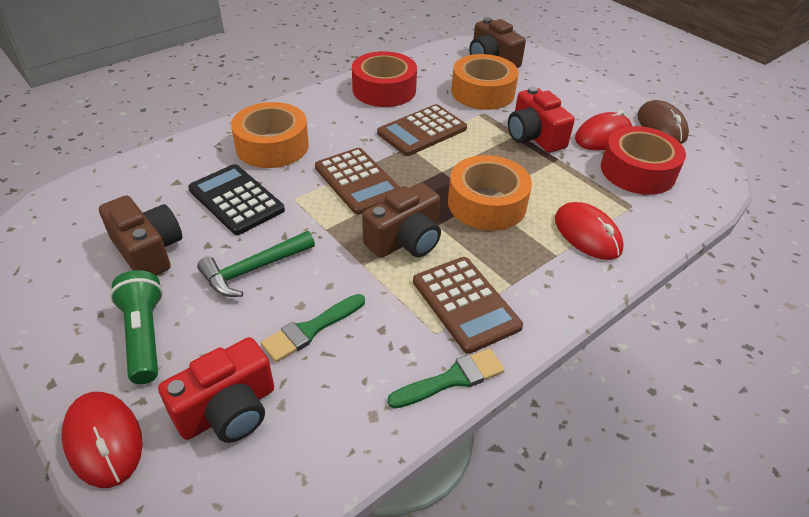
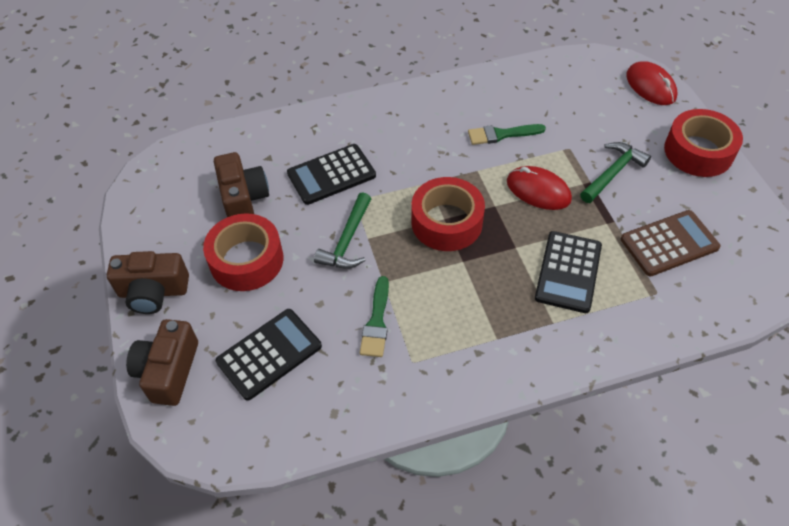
black calculator: [188,164,285,235] = 1 -> [216,309,322,401] [287,144,376,205] [535,231,602,313] = 3
brown calculator: [315,148,400,215] [377,104,467,156] [413,257,523,354] = 3 -> [621,210,721,276] = 1
brown mouse: [637,100,689,144] = 1 -> none = 0
green flashlight: [110,270,163,384] = 1 -> none = 0
green hammer: [197,231,315,297] = 1 -> [314,192,371,269] [580,142,651,203] = 2
orange tape: [231,102,309,168] [448,155,532,231] [451,54,519,110] = 3 -> none = 0
red camera: [158,337,274,443] [508,86,575,153] = 2 -> none = 0
red mouse: [62,392,143,488] [555,202,624,260] [575,110,632,151] = 3 -> [507,166,572,210] [626,61,677,105] = 2
red tape: [352,51,417,107] [601,126,686,195] = 2 -> [203,213,284,291] [411,177,485,251] [664,109,743,177] = 3

